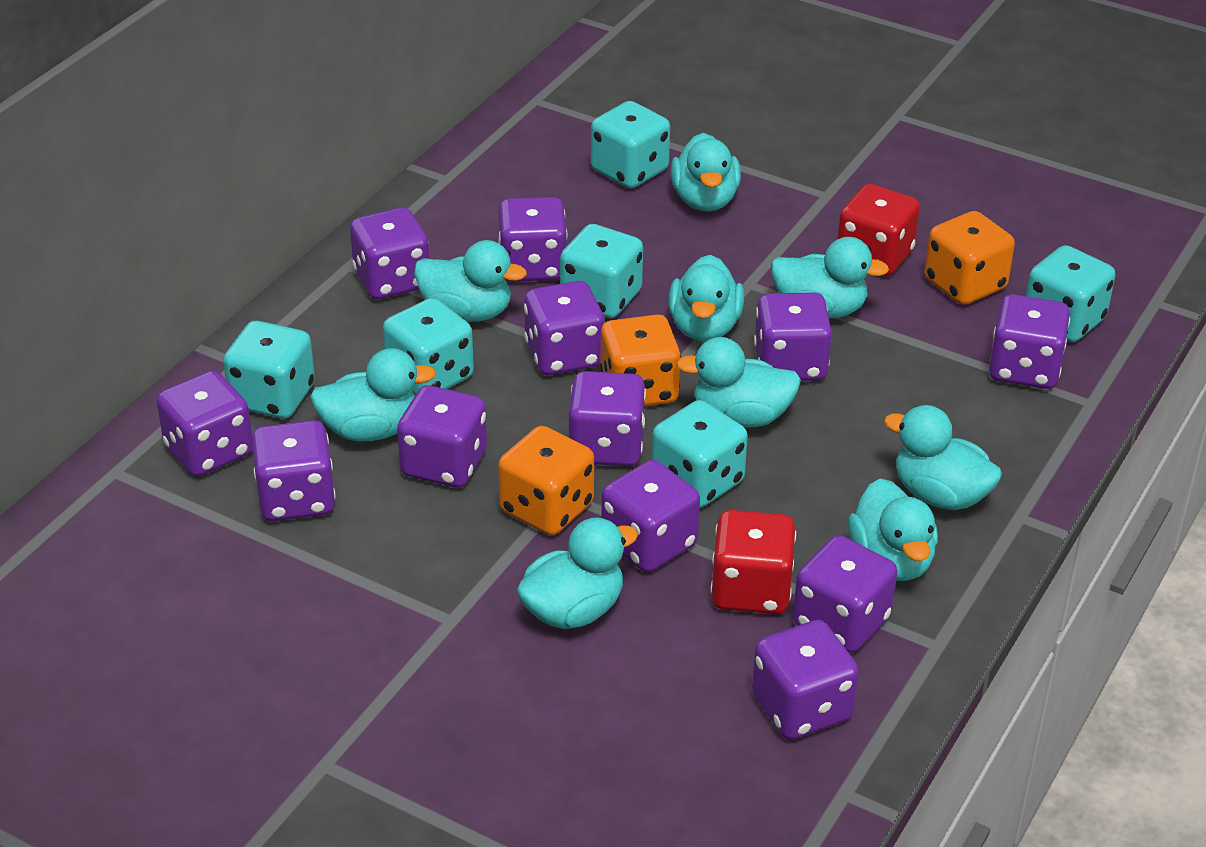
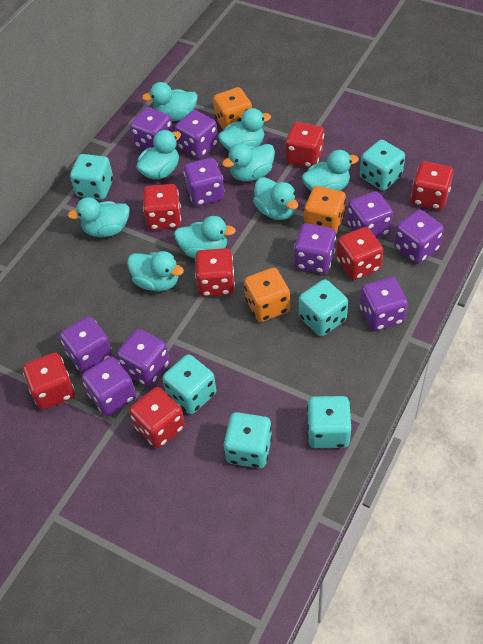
purple dice: [157,371,253,476] [251,420,336,521] [350,207,429,299] [397,385,487,488] [498,197,567,282] [524,281,605,375] [569,371,646,466] [601,460,700,572] [752,620,859,740] [754,292,832,381] [793,535,897,653] [989,294,1070,389] = 12 -> [60,316,113,373] [82,357,136,416] [117,329,170,386] [130,107,173,150] [175,110,218,158] [184,158,224,206] [294,223,336,274] [347,191,393,238] [360,277,408,331] [394,209,444,264] = 10
red dice: [711,510,796,614] [838,184,920,276] = 2 -> [23,352,75,410] [129,387,185,448] [143,184,181,230] [195,248,235,297] [285,122,324,168] [336,227,383,280] [411,161,453,210] = 7

